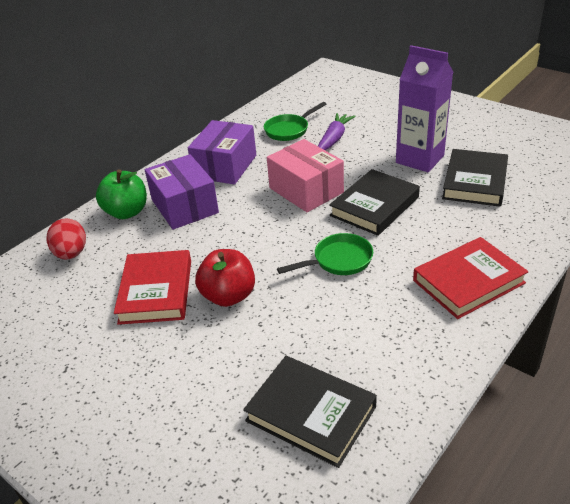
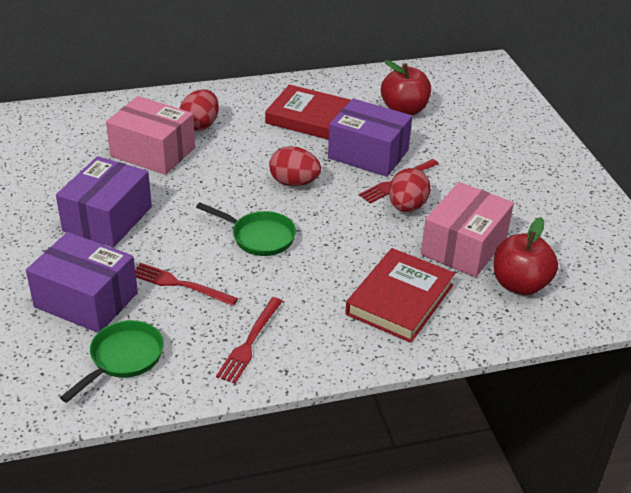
black book: [243,356,377,468] [329,169,420,236] [442,149,508,207] = 3 -> none = 0
green apple: [96,169,147,219] = 1 -> none = 0
pink box: [267,139,344,212] = 1 -> [106,96,195,175] [421,182,514,277] = 2
purple box: [145,154,219,230] [188,120,256,185] = 2 -> [26,232,138,333] [56,156,152,248] [328,98,412,177] = 3
purple carrot: [318,113,356,150] = 1 -> none = 0
purple carton: [396,45,453,172] = 1 -> none = 0
red apple: [195,249,255,307] = 1 -> [381,60,431,116] [494,217,558,295] = 2
red egg: [47,218,86,260] = 1 -> [180,89,219,131] [269,146,321,186] [389,168,431,212] = 3
red fork: none = 0 -> [135,263,238,306] [216,297,283,384] [359,159,439,204] = 3

